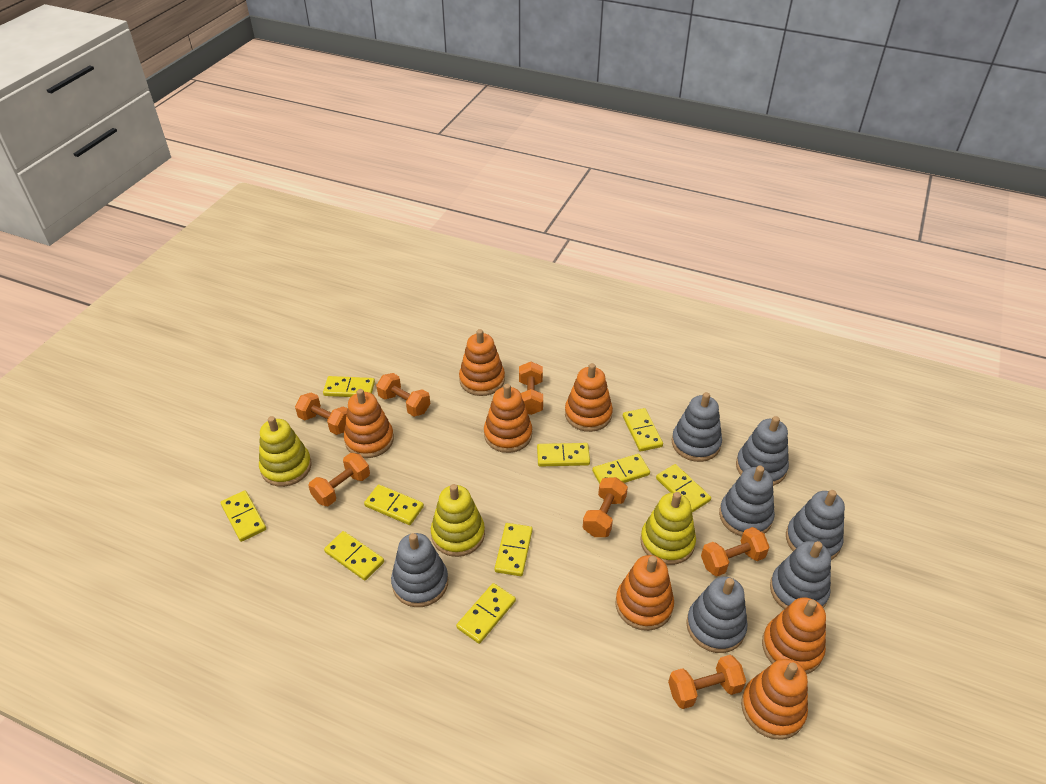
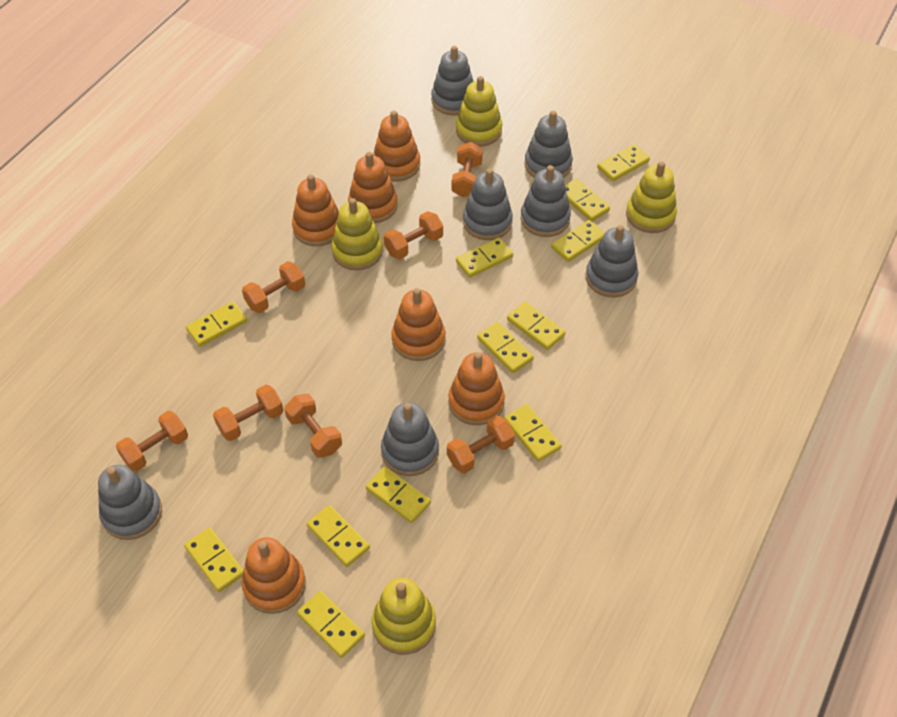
orange stacking toy: [344,389,394,458] [459,329,505,396] [484,384,532,453] [565,363,613,432] [616,555,674,631] [741,659,808,740] [762,597,826,674] = 7 -> [242,537,306,614] [292,175,339,246] [348,152,398,223] [373,111,420,181] [391,288,446,361] [448,352,505,425] = 6
yellow domino: [220,490,266,542] [323,376,375,397] [324,531,384,581] [364,484,424,525] [456,583,516,644] [495,523,533,576] [537,443,590,467] [592,454,650,484] [623,408,663,452] [656,464,711,512] = 10 -> [184,527,244,592] [186,301,247,347] [297,591,365,658] [307,505,370,567] [366,467,431,523] [456,237,513,278] [477,322,534,373] [504,404,562,462] [507,302,566,350] [551,220,605,262] [565,179,610,221] [597,144,650,181] = 12
yellow stacking toy: [259,416,312,487] [431,484,485,557] [640,492,696,565] = 3 -> [331,198,383,270] [372,578,436,655] [456,76,503,146] [626,161,677,233] = 4

